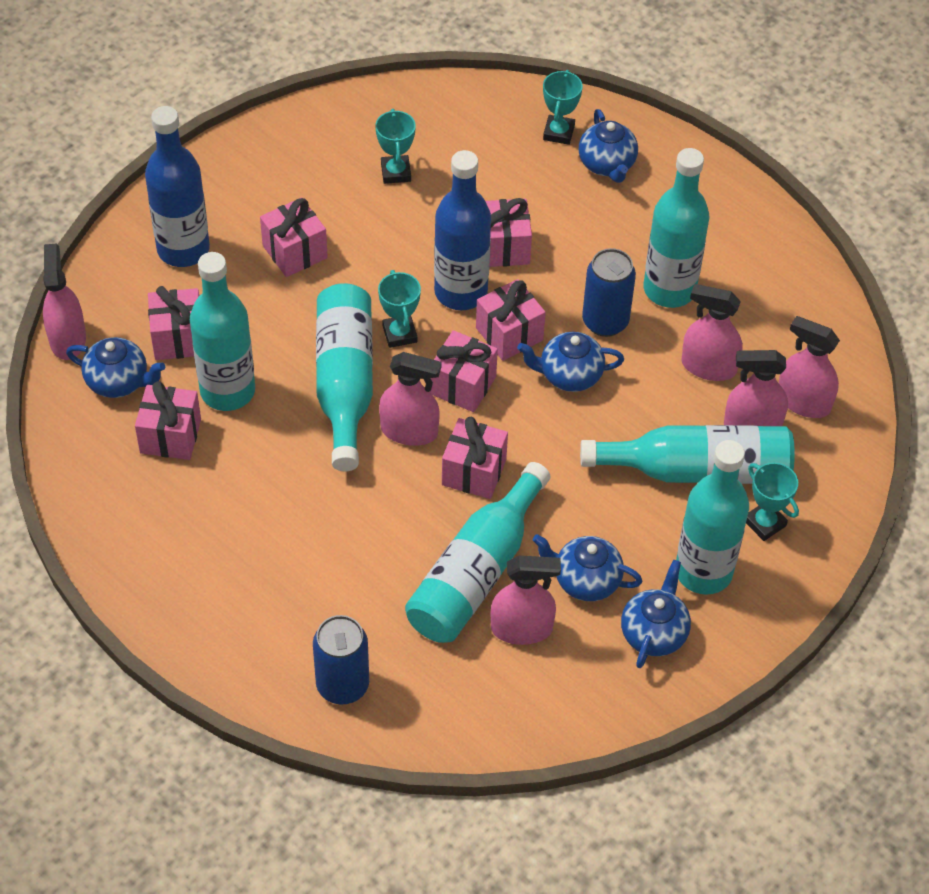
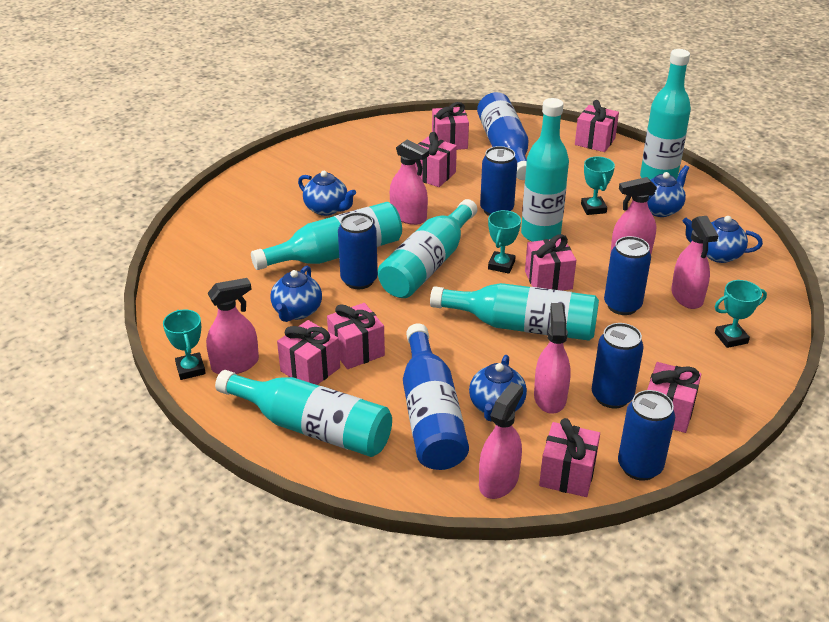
blue can: [313,615,369,705] [582,248,636,337] = 2 -> [338,212,378,289] [480,146,517,216] [592,323,643,408] [604,236,651,315] [618,390,675,481] = 5
pink gift: [135,381,201,460] [148,286,199,360] [260,198,328,277] [430,330,498,412] [442,417,508,499] [476,279,546,361] [486,198,532,267] = 7 -> [277,320,340,385] [327,303,385,369] [415,132,457,187] [432,102,469,150] [525,234,576,291] [539,418,600,497] [575,100,619,152] [647,362,701,433] = 8

